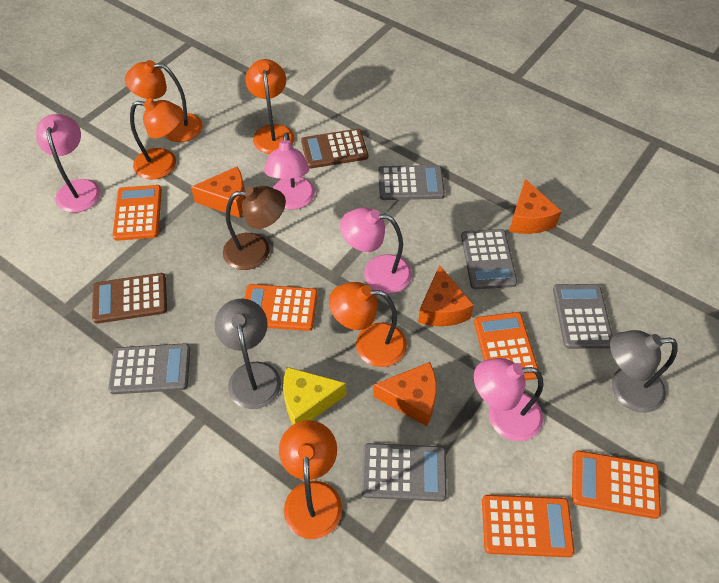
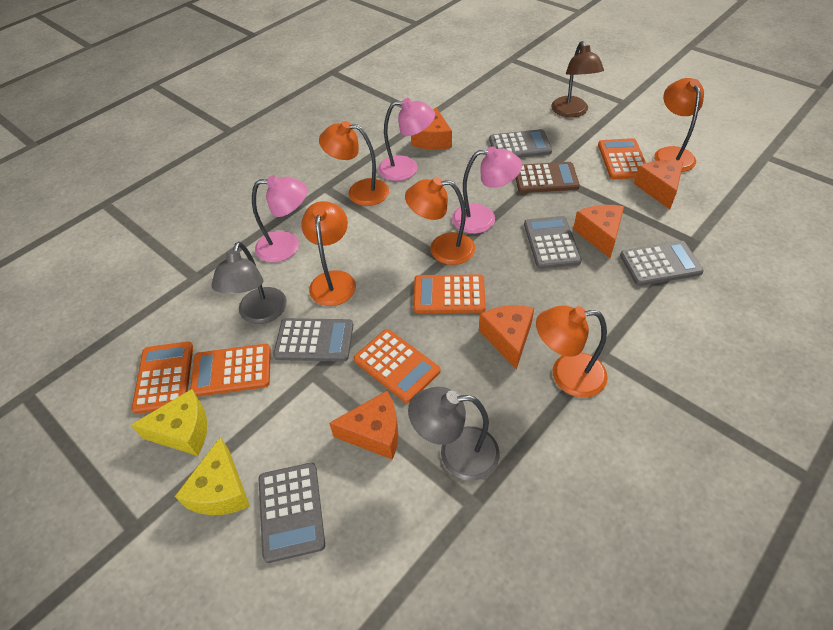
brown calculator: [92,273,167,324] [301,129,368,169] = 2 -> [515,162,580,193] = 1
orange cheese: [191,167,245,218] [373,362,437,426] [418,265,474,326] [509,179,562,234] = 4 -> [329,391,398,460] [411,108,452,150] [479,305,534,370] [573,205,624,258] [634,160,684,209] = 5
pink lamp: [36,114,101,213] [264,132,315,210] [340,207,412,293] [474,358,543,441] = 4 -> [252,175,307,262] [378,98,435,181] [452,146,522,234] = 3
yellow cheese: [283,367,346,425] = 1 -> [131,389,207,456] [175,437,250,515] = 2

